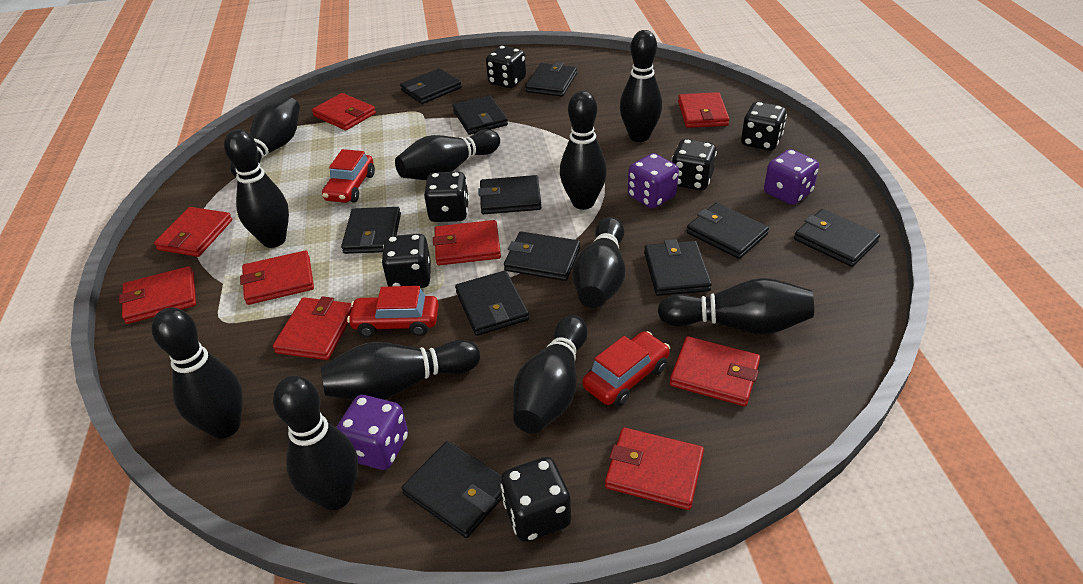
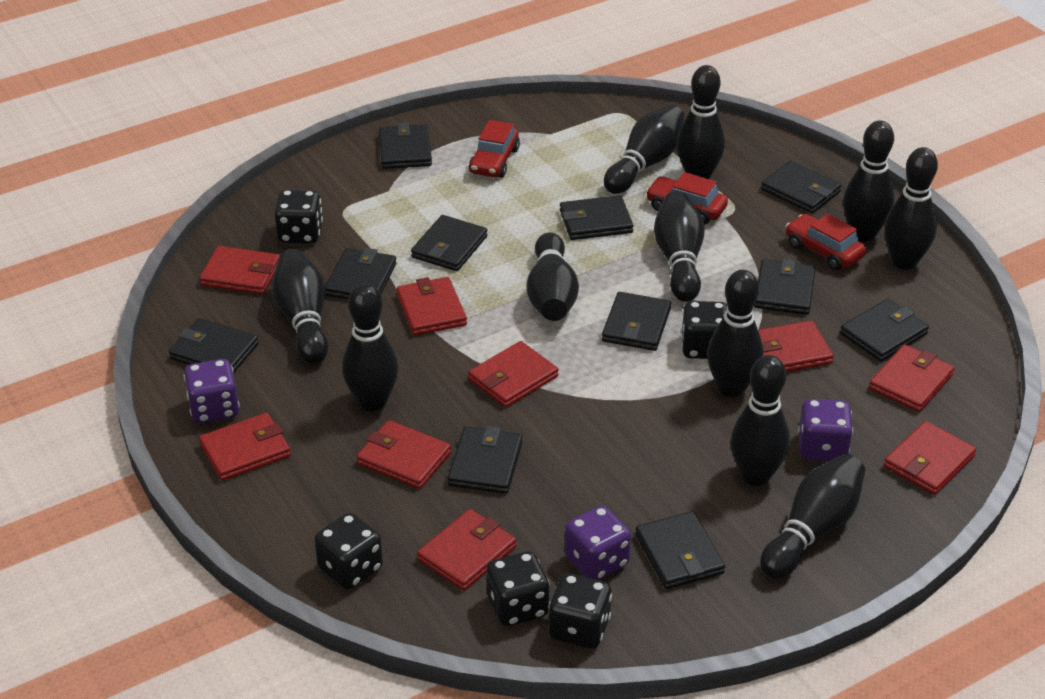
black dice: [381,234,431,288] [424,172,469,222] [486,46,526,88] [500,457,571,542] [672,139,717,191] [741,102,787,151] = 6 -> [275,190,323,243] [315,513,383,590] [487,551,550,626] [548,573,612,649] [681,301,728,359] = 5

